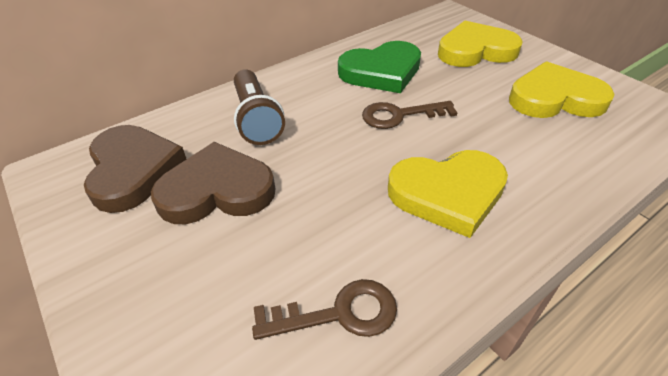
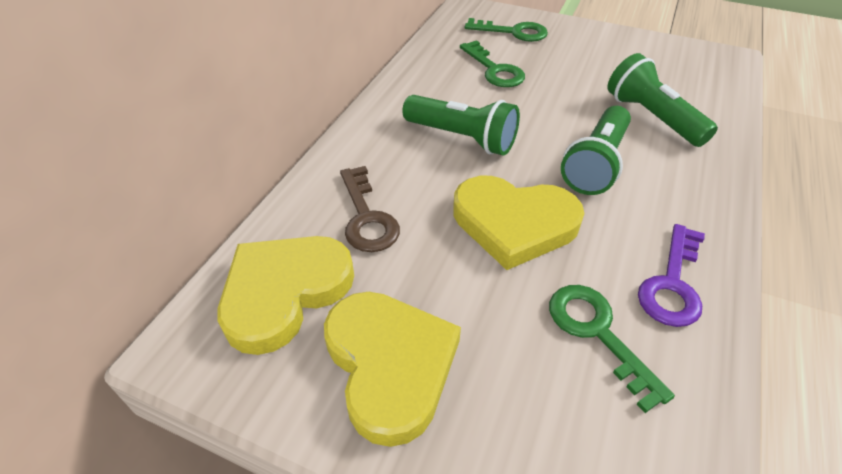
brown flashlight: [234,69,285,145] = 1 -> none = 0
brown heart: [84,125,186,213] [151,142,276,224] = 2 -> none = 0
brown key: [252,279,397,340] [362,101,457,129] = 2 -> [340,166,400,252] = 1
green flashlight: none = 0 -> [402,95,520,155] [561,106,631,195] [607,53,718,147] = 3
green heart: [338,41,421,93] = 1 -> none = 0
green key: none = 0 -> [460,40,525,87] [465,18,548,42] [549,285,675,413] = 3
purple key: none = 0 -> [638,224,705,327] = 1

